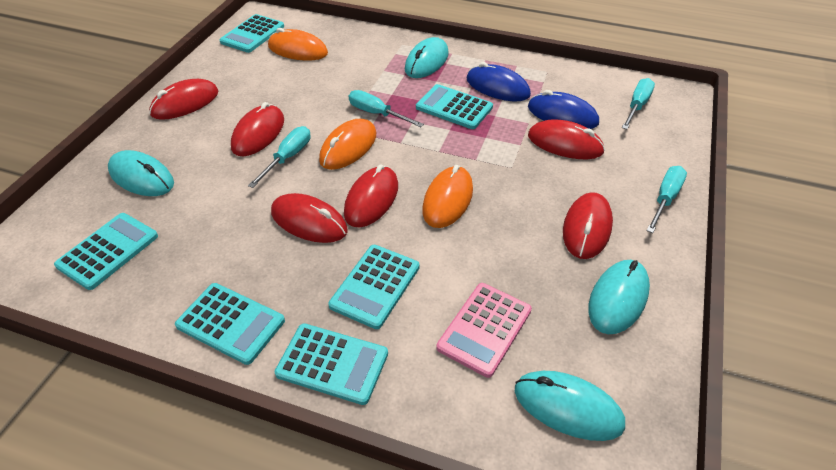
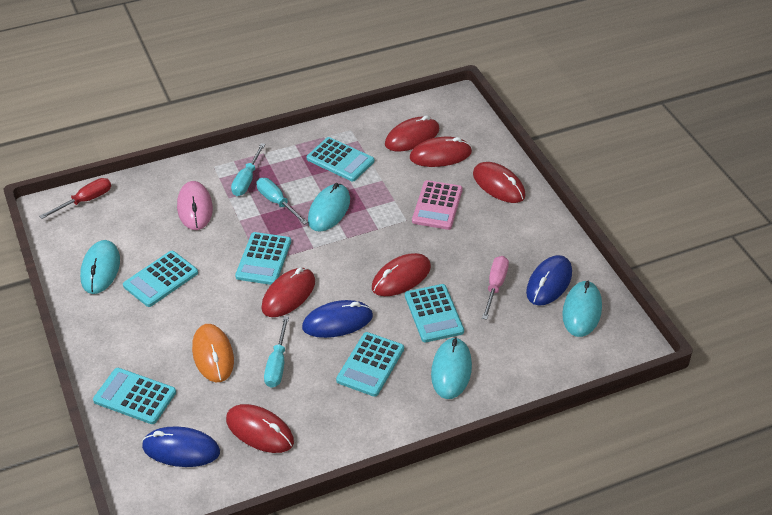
blue mouse: [466,62,531,101] [528,90,599,129] = 2 -> [142,426,220,467] [302,300,373,338] [526,255,572,306] = 3
orange mouse: [268,28,328,61] [319,119,376,170] [422,165,473,228] = 3 -> [192,324,234,382] = 1
pink mouse: none = 0 -> [177,181,213,230] = 1
pink screwdriver: none = 0 -> [482,256,509,320] = 1
red screwdriver: none = 0 -> [39,178,111,219] = 1
turquoise screwdriver: [248,126,311,188] [349,90,424,127] [622,78,655,129] [646,166,687,233] = 4 -> [231,143,265,196] [257,178,308,225] [264,316,289,388] = 3

